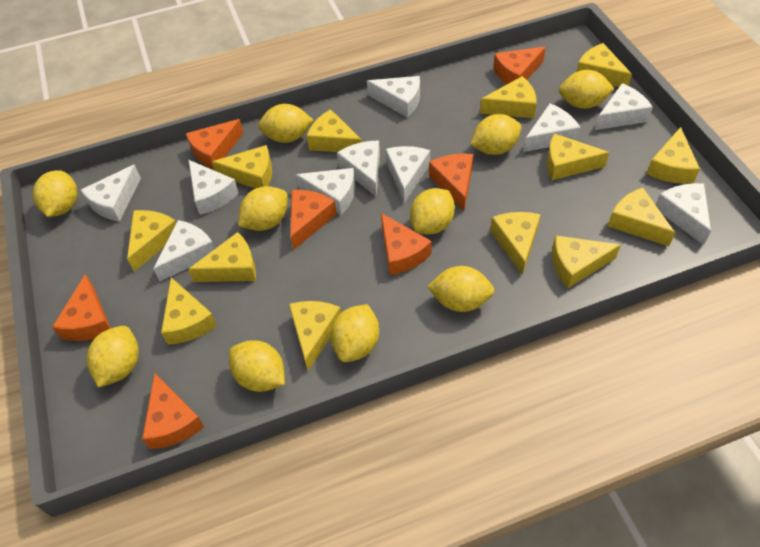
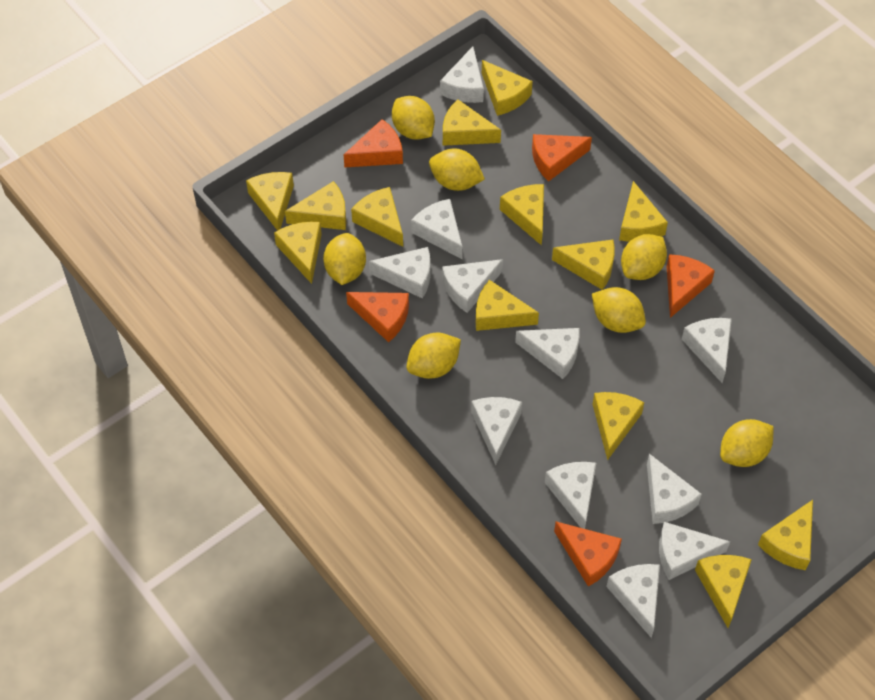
orange cheese: [52,274,111,341] [142,373,204,449] [186,119,243,169] [290,190,337,250] [381,213,432,275] [429,154,473,211] [493,47,546,84] = 7 -> [344,119,403,168] [346,292,409,342] [532,134,592,181] [554,522,622,587] [667,254,715,318] = 5
white cheese: [80,164,141,221] [153,220,215,281] [189,160,239,215] [295,168,355,215] [337,141,380,197] [367,76,420,118] [385,146,430,203] [523,103,581,152] [595,83,653,130] [656,183,711,245] = 10 -> [369,247,430,299] [411,199,463,259] [440,46,484,103] [442,259,503,313] [471,397,522,465] [515,328,580,379] [545,462,596,529] [606,564,660,638] [647,454,702,524] [659,522,730,580] [682,318,732,383] = 11
yellow lemon: [33,170,78,217] [87,326,139,388] [229,340,285,392] [238,186,288,231] [258,104,313,143] [331,304,379,362] [410,188,455,235] [427,266,494,312] [470,114,521,155] [559,70,614,109] = 10 -> [323,233,366,285] [392,96,435,140] [406,333,461,379] [429,149,485,191] [592,287,646,333] [621,234,667,280] [720,419,774,467] = 7

